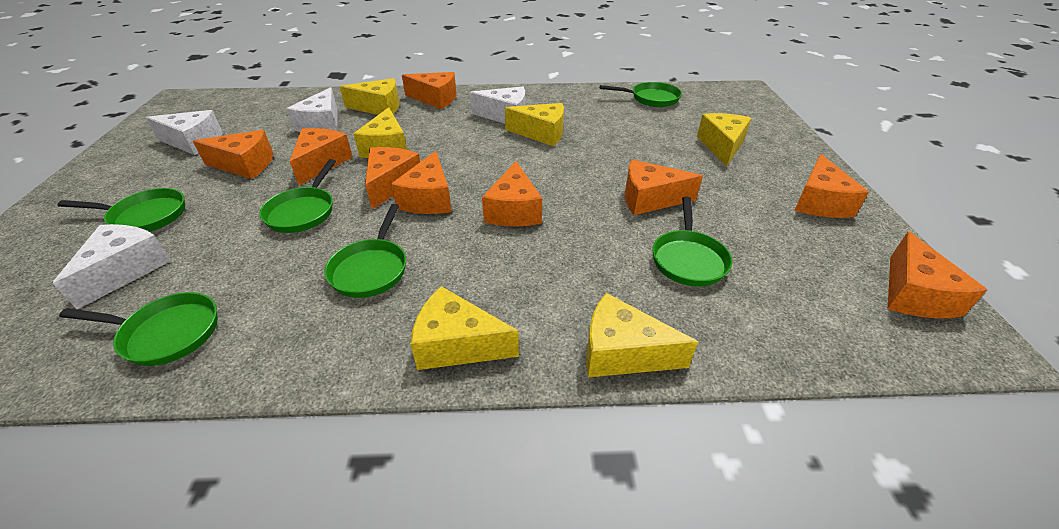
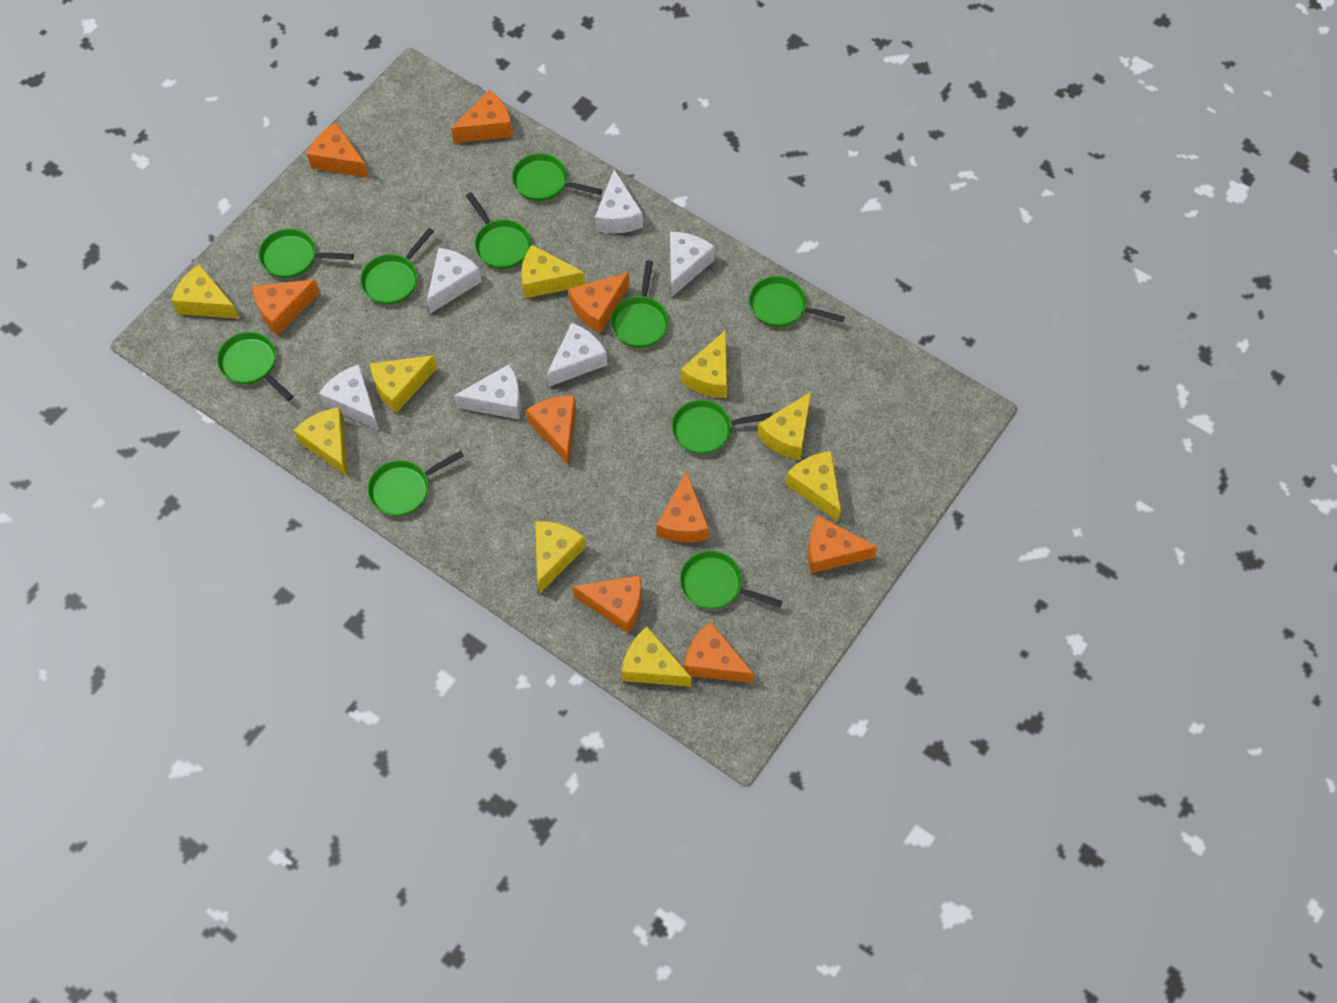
green pan: [57,188,185,232] [59,292,218,366] [259,159,336,233] [324,204,406,298] [600,82,682,107] [652,197,732,287] = 6 -> [217,332,293,401] [258,229,354,278] [360,228,434,305] [368,451,464,516] [466,192,531,269] [512,153,602,201] [611,260,669,348] [672,400,772,454] [680,551,783,609] [749,276,845,327] = 10
white cheese: [53,224,171,309] [146,110,223,155] [287,87,338,132] [469,87,525,124] = 4 -> [319,364,379,430] [427,248,482,314] [454,364,521,419] [547,323,607,387] [595,169,643,233] [670,232,715,298] = 6
yellow cheese: [340,78,399,115] [354,107,407,158] [411,286,519,370] [505,103,564,146] [586,293,698,377] [697,113,751,167] = 6 -> [171,264,239,319] [293,407,348,477] [370,355,437,413] [521,245,585,298] [535,521,586,594] [621,627,692,687] [681,330,727,398] [757,392,811,460] [786,451,841,522] = 9

